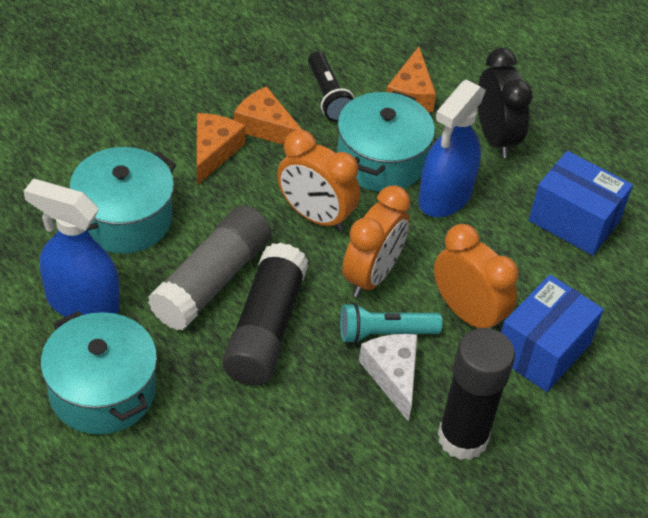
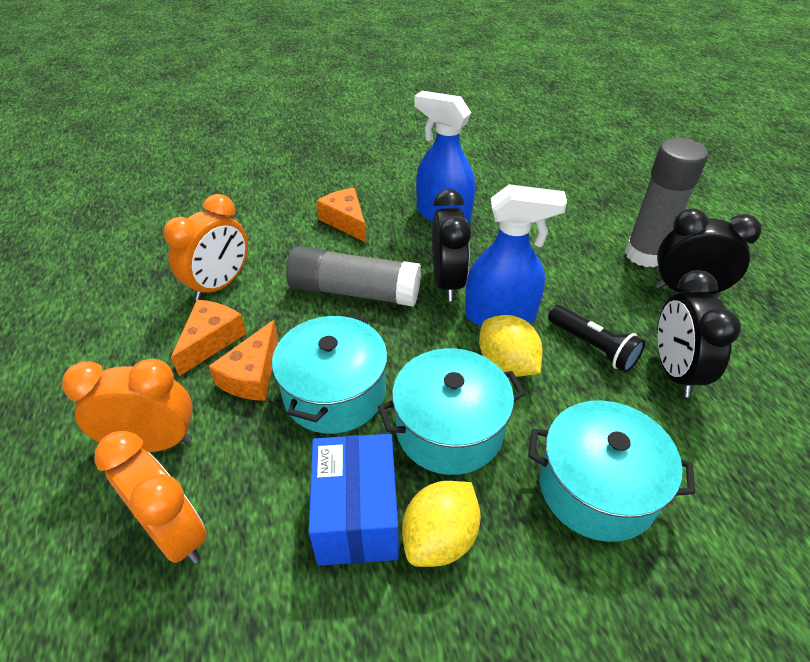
black clock: [478,48,533,158] = 1 -> [432,189,471,301] [655,208,762,296] [657,270,741,397] = 3
black glue stick: [222,242,308,385] [438,328,515,460] = 2 -> none = 0
blue box: [501,275,604,392] [529,151,633,255] = 2 -> [309,434,399,566] = 1
grey glue stick: [148,205,271,331] = 1 -> [286,246,421,307] [625,138,708,267] = 2
turquoise flashlight: [340,303,443,344] = 1 -> none = 0
white cheese: [359,334,417,422] = 1 -> none = 0
yellow lemon: none = 0 -> [402,481,481,567] [479,315,543,377] = 2

